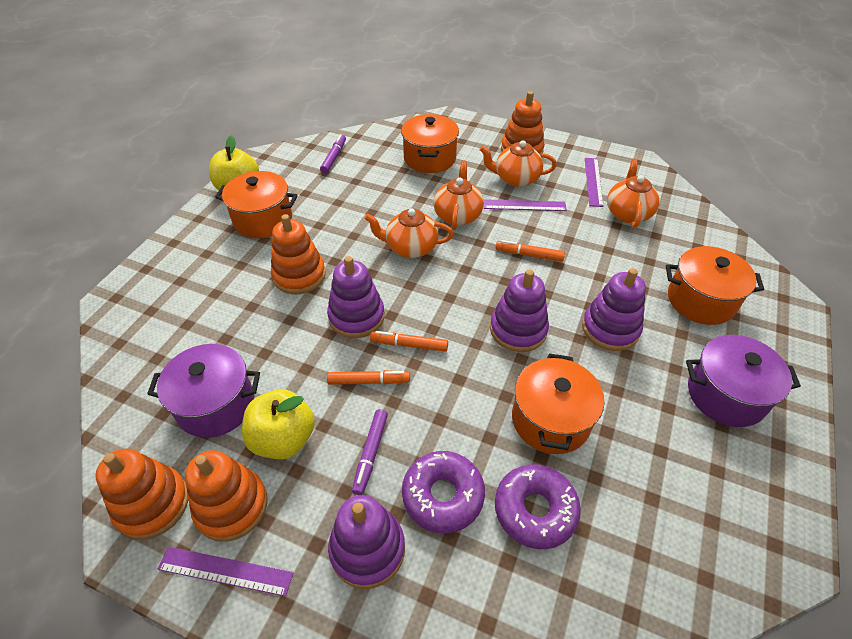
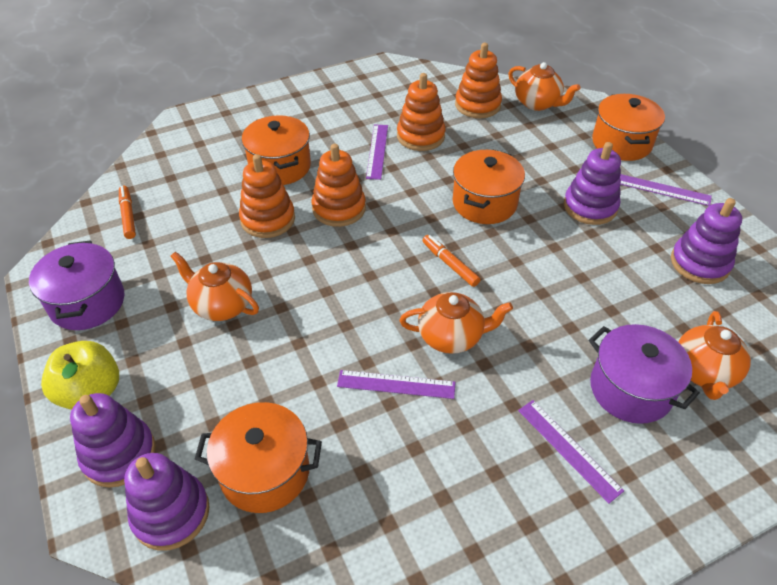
orange marker: [327,370,410,385] [370,331,448,352] [496,240,565,262] = 3 -> [119,186,136,239] [422,235,481,287] = 2
purple donut: [402,451,485,533] [495,464,581,549] = 2 -> none = 0
purple marker: [320,134,346,173] [352,409,388,495] = 2 -> none = 0
purple ruler: [157,547,293,596] [483,199,567,211] [585,158,604,207] = 3 -> [337,370,455,399] [366,124,388,180] [518,400,624,503] [620,174,712,206] = 4
yellow apple: [209,135,259,191] [242,389,315,459] = 2 -> [41,341,119,410] = 1

